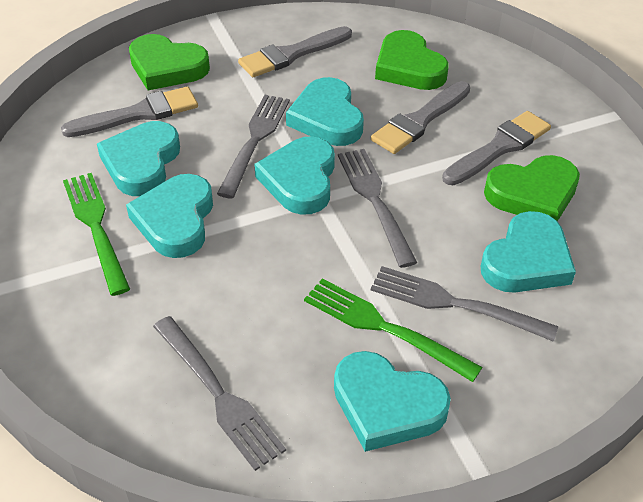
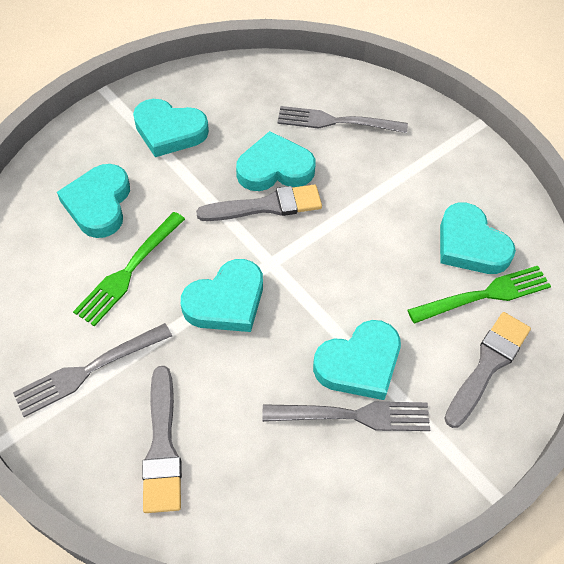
green heart: [129,34,210,90] [375,30,449,90] [484,155,580,221] = 3 -> none = 0
grey brush: [61,86,198,137] [238,26,352,77] [371,81,470,154] [442,111,551,185] = 4 -> [142,366,182,513] [196,184,322,221] [444,312,531,428] = 3
grey fork: [153,316,286,471] [217,95,290,199] [338,149,417,268] [371,266,558,342] = 4 -> [13,323,172,417] [262,401,430,431] [277,106,408,133] = 3

